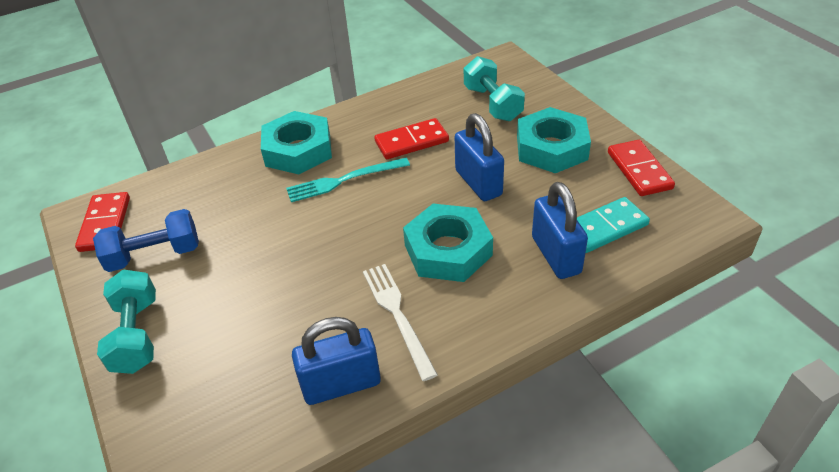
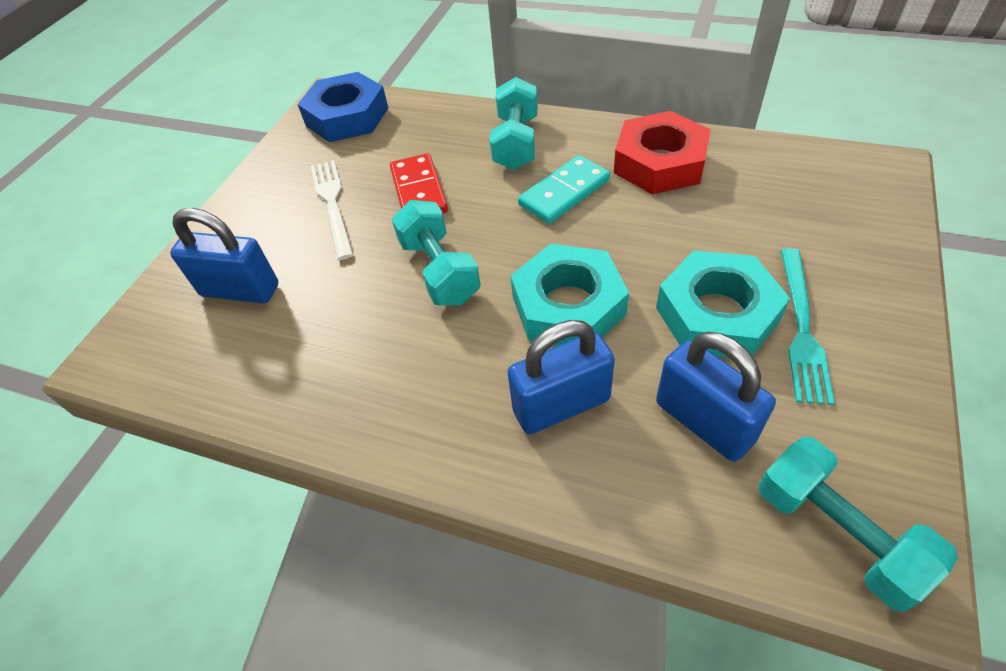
blue dumbbell: [93,209,199,272] = 1 -> none = 0
blue nut: none = 0 -> [297,72,388,142] = 1
red domino: [75,192,130,252] [374,118,449,159] [608,140,675,196] = 3 -> [390,153,448,213] = 1
red nut: none = 0 -> [614,111,711,194] = 1
turquoise dumbbell: [97,269,156,374] [464,56,525,121] = 2 -> [392,200,481,305] [490,77,538,170] [758,437,958,612] = 3
turquoise nut: [261,111,332,174] [403,204,493,282] [517,107,591,173] = 3 -> [510,244,629,346] [656,250,790,358] = 2

